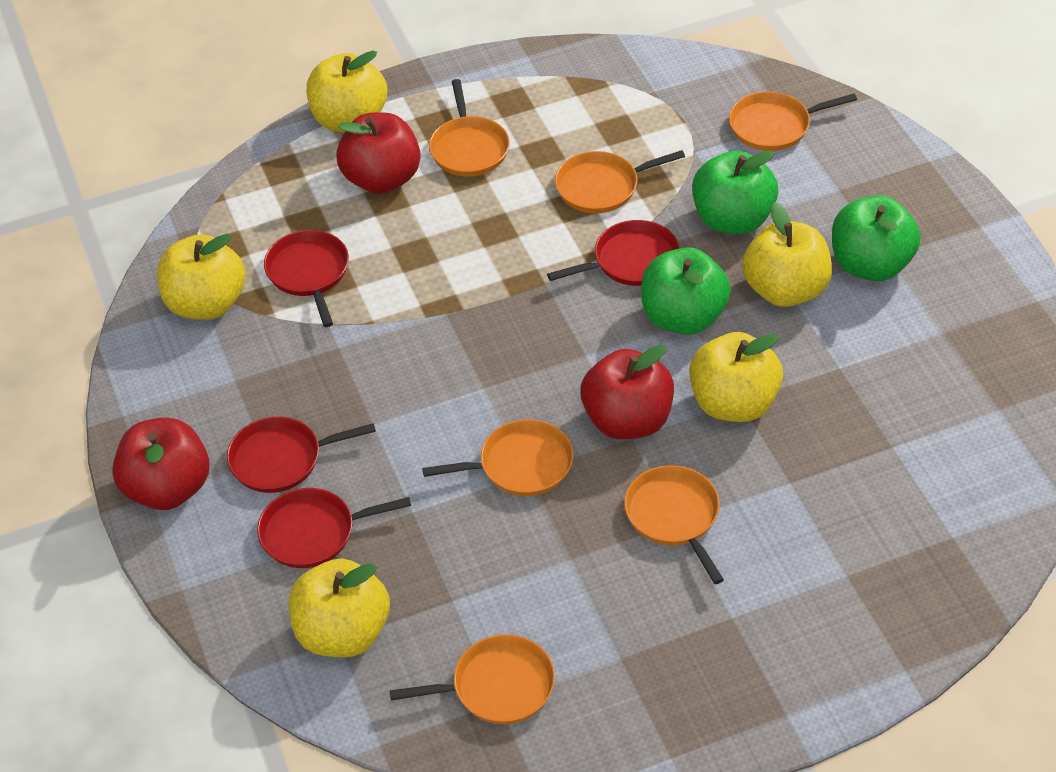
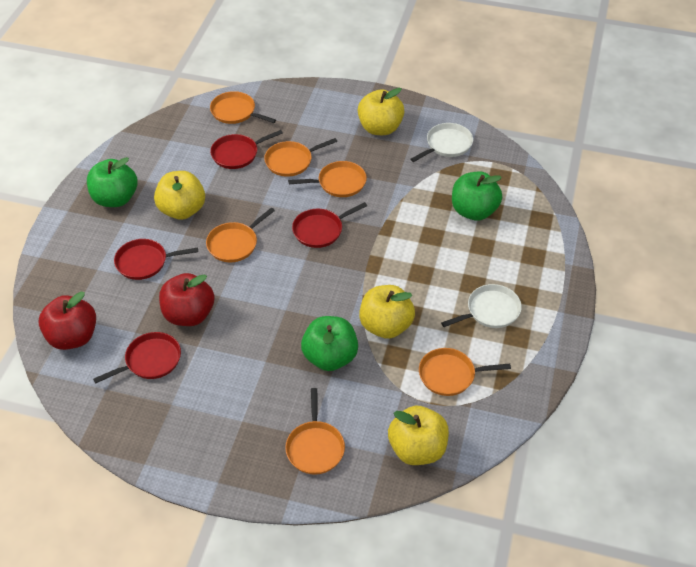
red apple: [112,417,210,510] [336,112,421,194] [581,345,674,439] = 3 -> [38,292,96,350] [159,273,215,326] = 2
white pan: none = 0 -> [411,123,473,162] [441,284,522,328] = 2
yellow apple: [157,234,246,320] [289,559,390,657] [307,51,387,132] [689,332,783,422] [742,202,832,307] = 5 -> [154,171,205,220] [358,88,405,135] [359,285,415,339] [388,406,449,465] = 4

